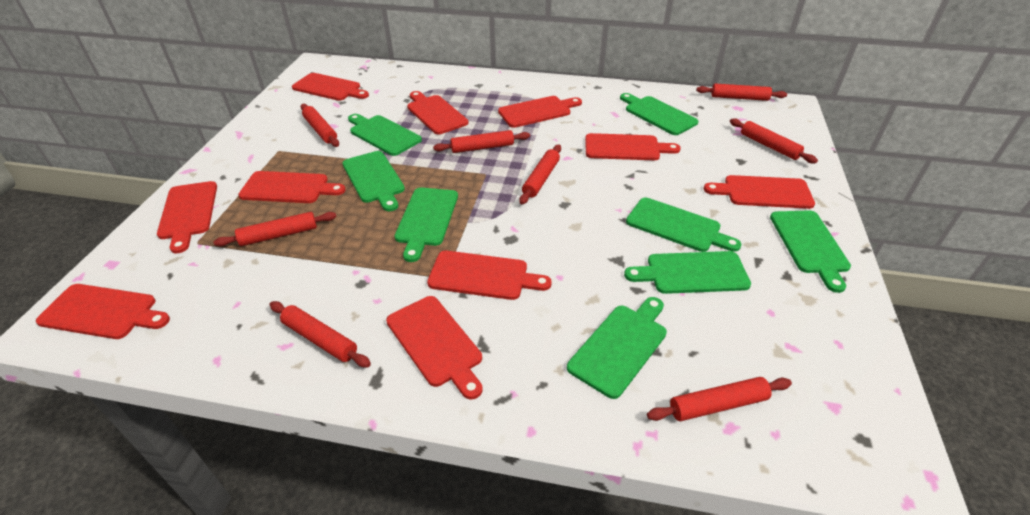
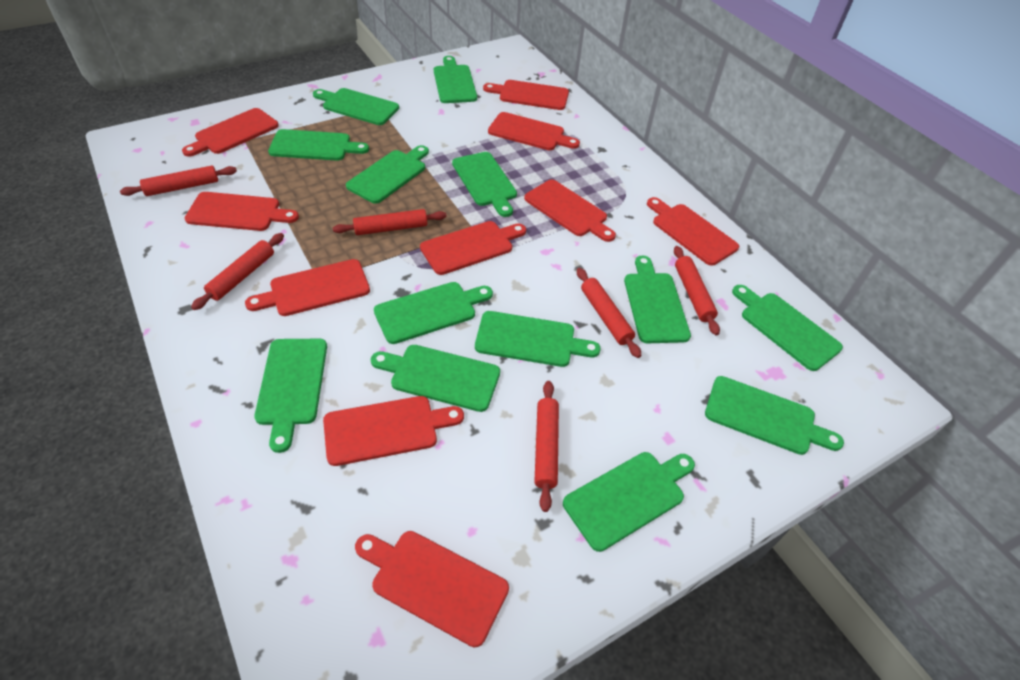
green cutting board: [342,151,405,211] [348,114,422,156] [395,187,458,262] [567,297,667,399] [620,93,698,135] [624,251,751,294] [626,198,741,252] [770,210,851,293] = 8 -> [254,339,327,453] [268,129,369,161] [313,88,399,125] [346,145,429,204] [371,345,500,412] [374,282,493,344] [434,56,477,103] [452,152,517,217] [475,311,601,367] [563,452,695,552] [624,255,691,343] [705,376,844,455] [732,285,843,371] = 13
red rolling pin: [213,212,337,246] [269,301,371,367] [301,104,339,147] [433,130,530,153] [519,145,561,204] [647,377,792,421] [696,83,787,101] [730,118,818,163] = 8 -> [120,166,237,196] [191,233,284,310] [333,209,447,235] [534,381,559,512] [577,268,642,358] [674,246,720,336] = 6

